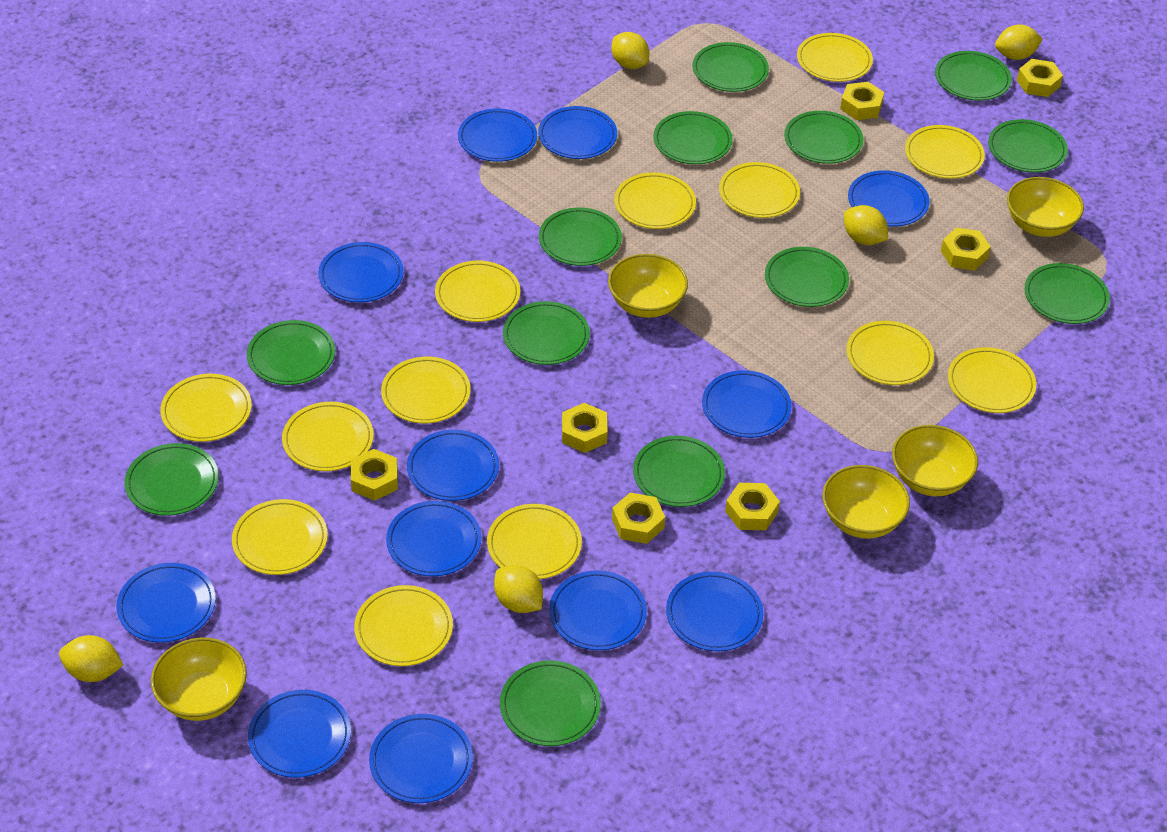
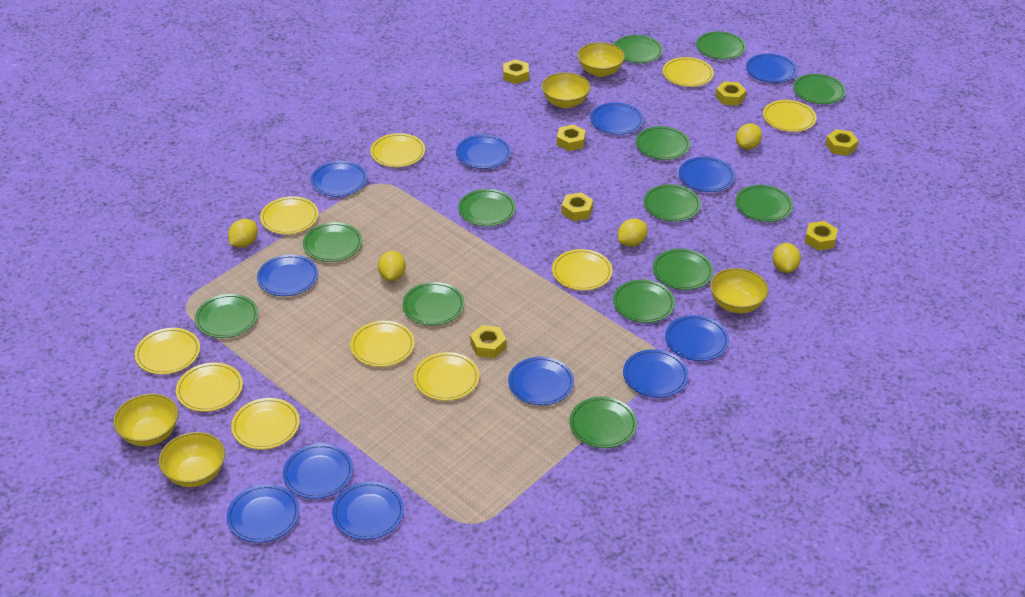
yellow plate: [160,374,252,442] [232,499,328,575] [282,402,374,471] [354,585,453,666] [381,357,471,423] [435,261,520,322] [487,504,582,579] [614,173,696,229] [719,162,800,218] [797,33,873,82] [846,321,934,385] [905,125,985,179] [948,347,1036,413] = 13 -> [135,328,200,374] [176,362,243,412] [231,398,300,450] [260,196,319,234] [350,321,415,367] [370,133,425,167] [414,352,479,401] [552,249,613,290] [663,57,714,87] [763,100,817,132] = 10

